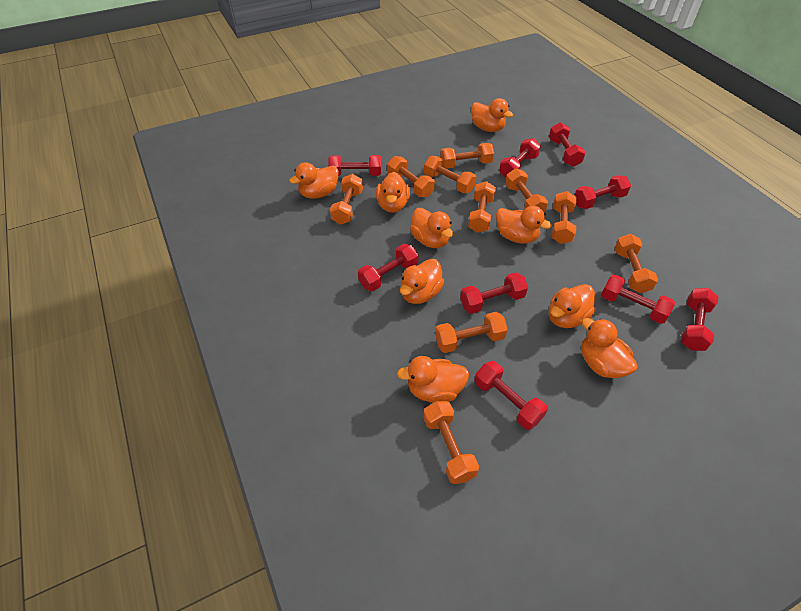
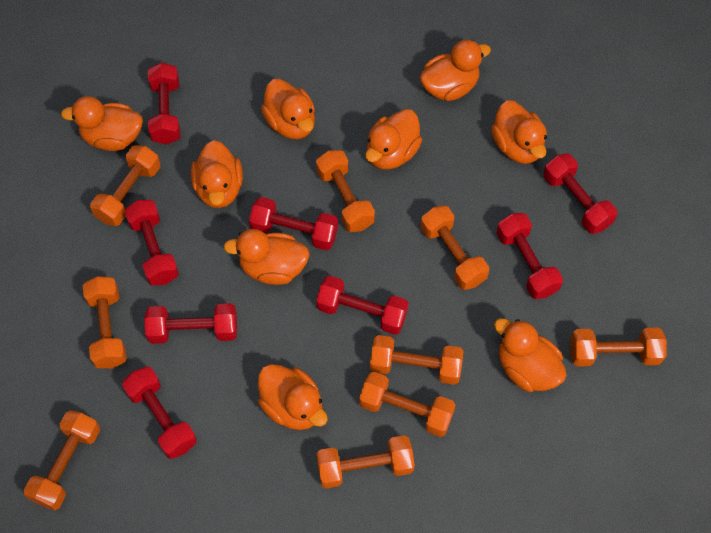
orange dumbbell: [330,174,363,224] [387,156,435,197] [424,156,477,193] [424,401,479,484] [435,312,508,353] [440,143,494,169] [468,181,496,233] [505,168,548,212] [552,191,577,244] [615,234,658,293] = 10 -> [24,410,100,510] [83,276,127,368] [90,145,160,226] [316,150,375,232] [316,435,415,488] [359,372,455,437] [370,335,463,385] [421,206,489,290] [570,328,666,366] = 9
red dumbbell: [328,155,381,176] [358,244,419,291] [460,272,528,314] [475,361,548,430] [499,138,541,178] [549,122,586,167] [574,175,631,209] [601,274,675,324] [681,288,718,351] = 9 -> [122,366,197,459] [125,200,179,285] [144,303,237,344] [148,63,180,145] [249,197,338,251] [316,276,409,335] [496,213,563,299] [544,154,617,234] = 8

